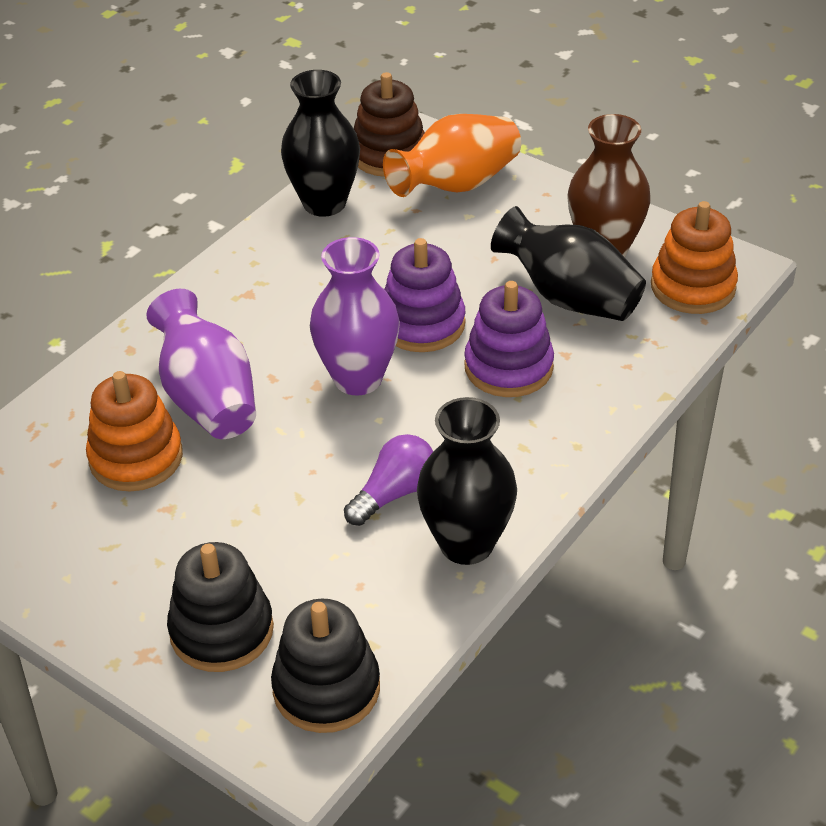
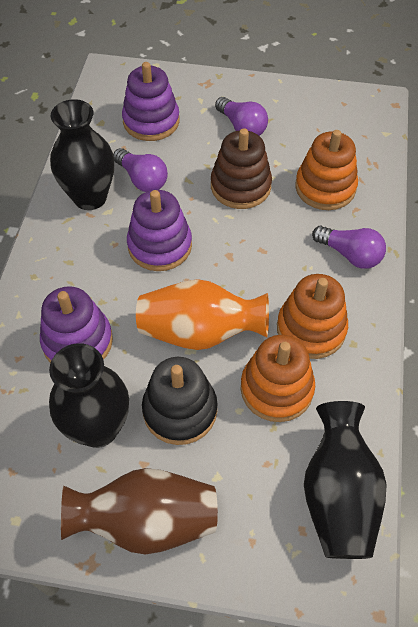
black stacking toy: [167,542,274,672] [271,598,380,733] = 2 -> [142,357,218,445] = 1
orange stacking toy: [86,371,183,492] [651,201,738,314] = 2 -> [241,335,315,422] [277,274,348,359] [295,130,358,210] = 3
purple light bulb: [344,434,433,526] = 1 -> [113,148,168,192] [215,97,268,136] [312,226,386,269] = 3
purple stacking toy: [384,238,466,352] [464,281,554,397] = 2 -> [40,286,113,363] [122,62,179,141] [127,190,192,271] = 3
purple vase: [146,289,256,439] [310,237,400,395] = 2 -> none = 0

